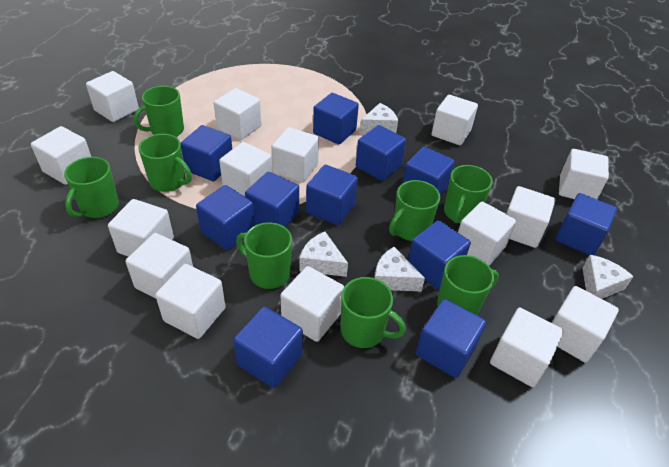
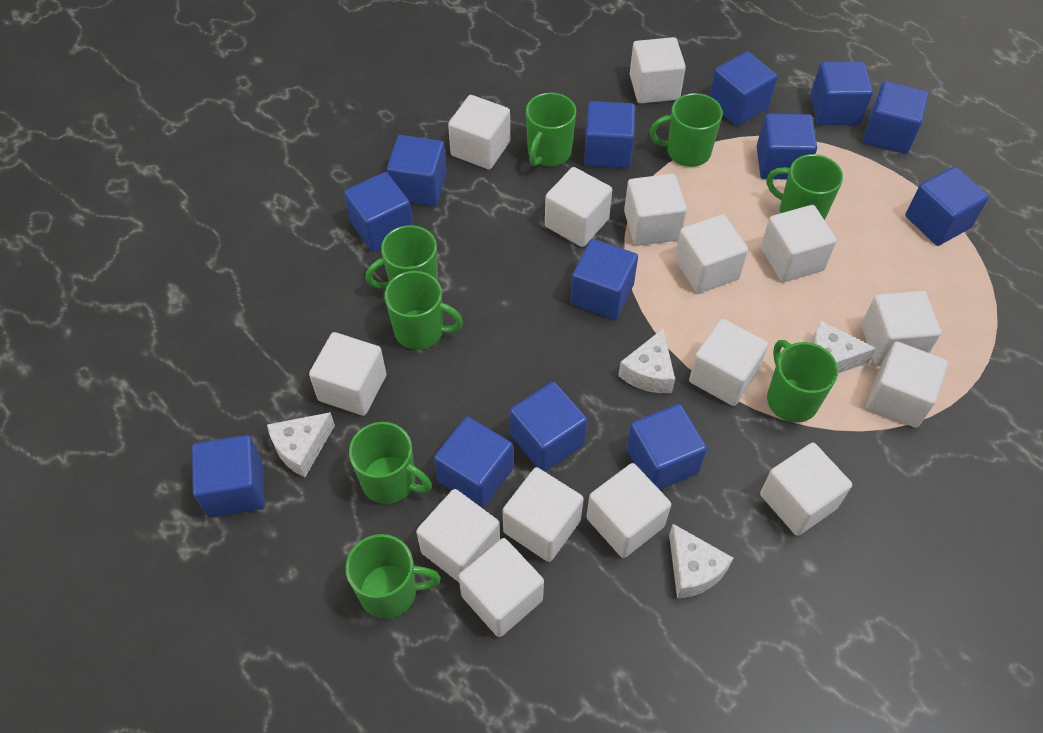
blue cube: [181,125,232,182] [196,185,255,250] [233,307,303,388] [245,172,299,227] [306,165,358,225] [313,93,359,144] [356,125,406,181] [402,147,455,196] [408,220,471,289] [416,299,486,378] [556,193,617,255] = 11 -> [192,435,265,518] [344,172,413,252] [387,135,447,206] [434,417,513,508] [510,382,587,472] [570,239,638,320] [584,101,635,168] [626,404,707,490] [709,51,777,126] [757,114,817,179] [810,61,873,125] [863,81,929,154] [906,166,989,246] = 13

